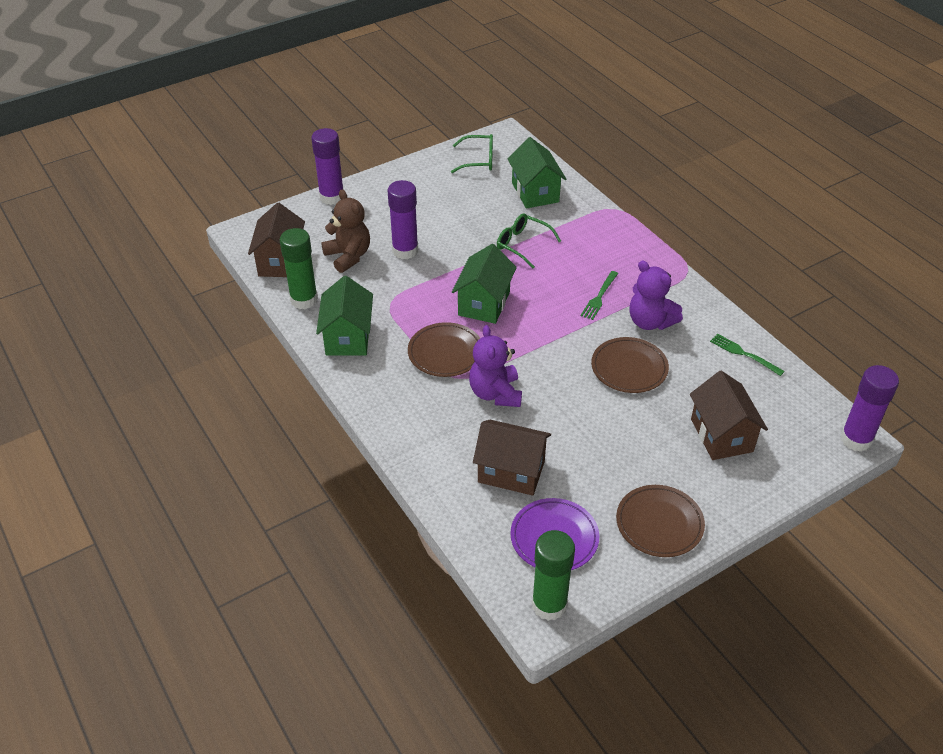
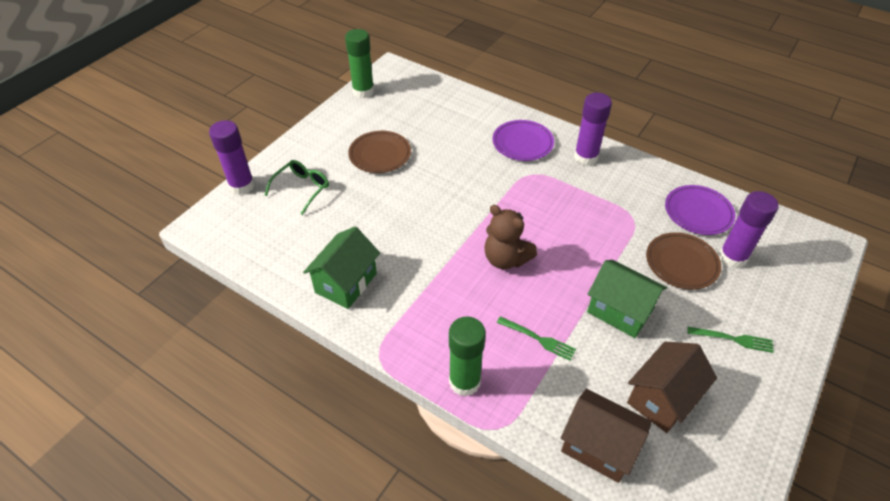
brown house: [248,203,305,277] [473,420,551,496] [690,371,768,460] = 3 -> [561,389,652,483] [627,342,717,433] = 2
brown plate: [408,322,480,377] [591,337,669,393] [616,485,705,557] = 3 -> [348,131,411,173] [646,232,721,290] = 2
green glasses: [451,134,493,173] [497,213,561,268] = 2 -> [264,160,329,215] = 1
green house: [316,276,373,356] [452,244,517,324] [508,137,566,208] = 3 -> [303,226,380,309] [587,260,667,338] = 2
purple plate: [510,498,599,570] = 1 -> [493,120,554,161] [665,185,736,235] = 2
purple teddy bear: [469,325,522,407] [629,261,683,330] = 2 -> none = 0

